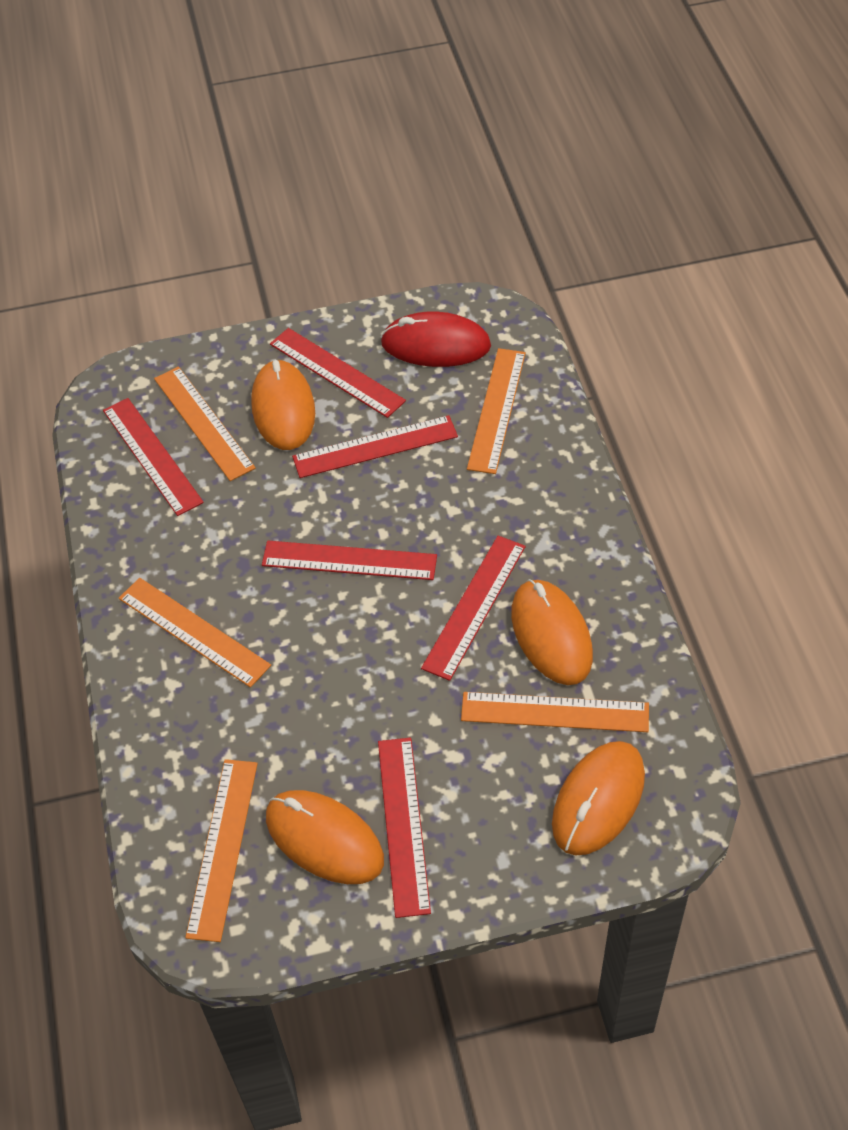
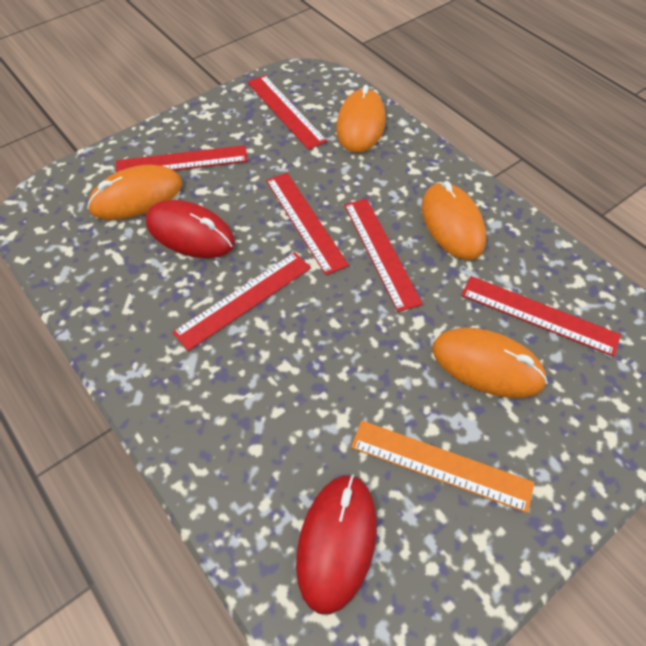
orange ruler: [119,578,271,688] [154,367,255,481] [185,759,258,942] [461,692,649,732] [467,348,526,474] = 5 -> [351,420,534,513] = 1
red mouse: [380,312,491,367] = 1 -> [146,200,235,258] [296,474,377,614] = 2

